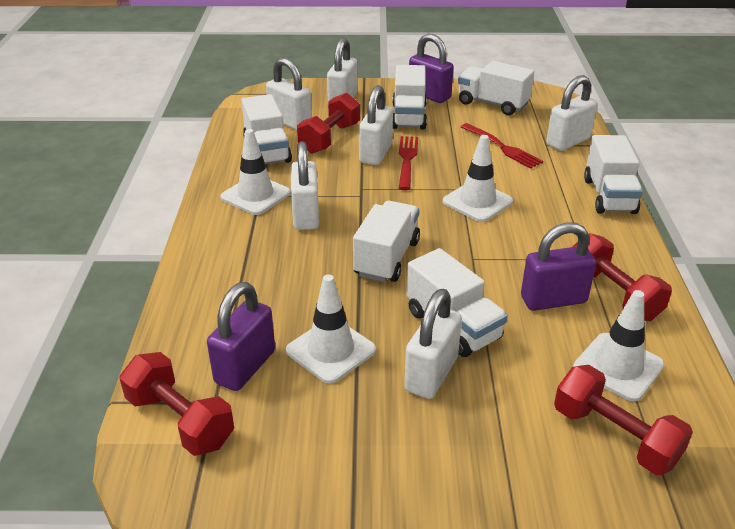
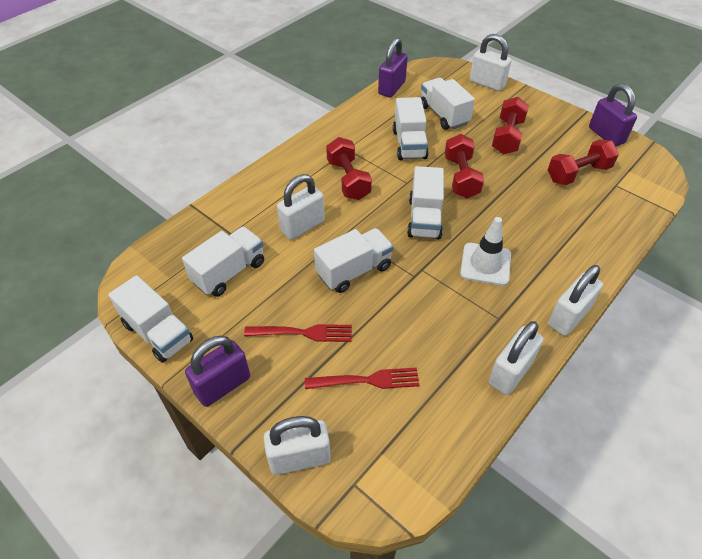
white padlock: [266,57,312,130] [291,141,319,230] [327,38,358,101] [359,85,393,165] [404,289,462,399] [547,75,597,151] = 6 -> [264,416,331,475] [277,174,325,240] [470,34,512,91] [488,321,543,395] [548,265,603,336] = 5
white traffic cone: [220,129,291,215] [286,275,376,384] [443,135,513,222] [573,290,665,401] = 4 -> [460,217,511,286] = 1

